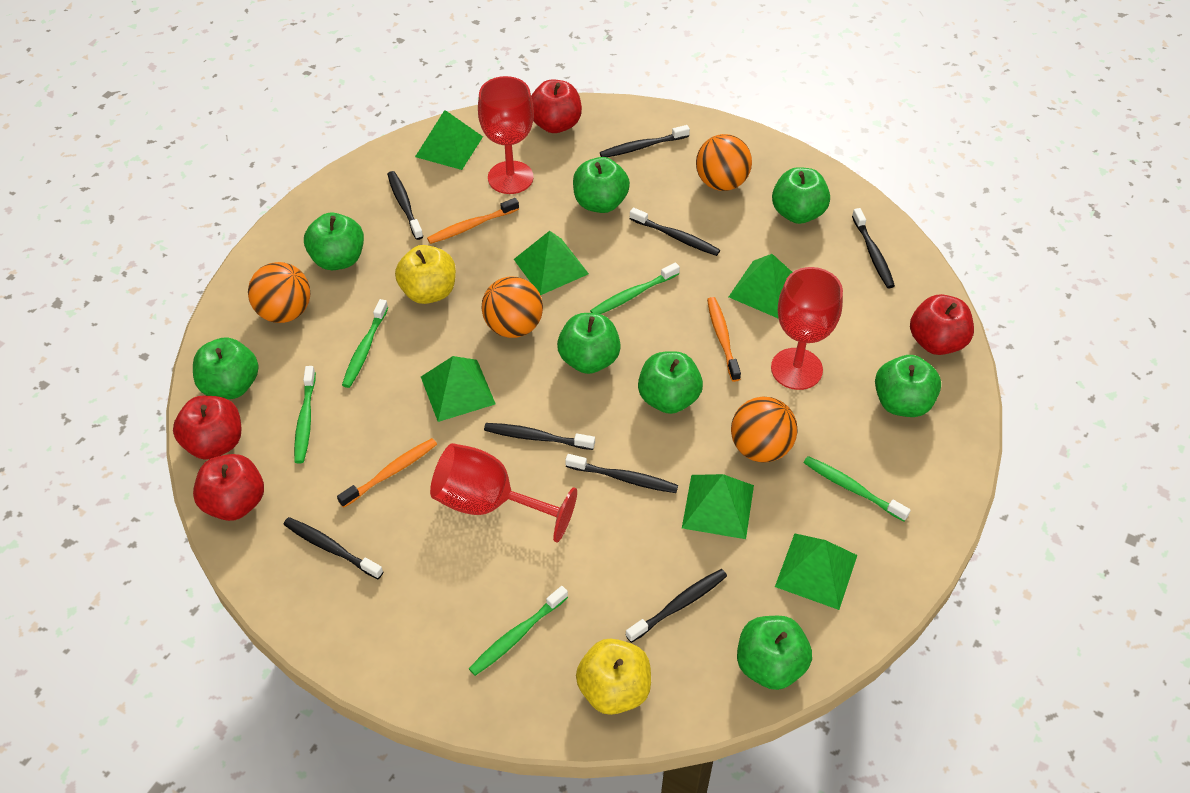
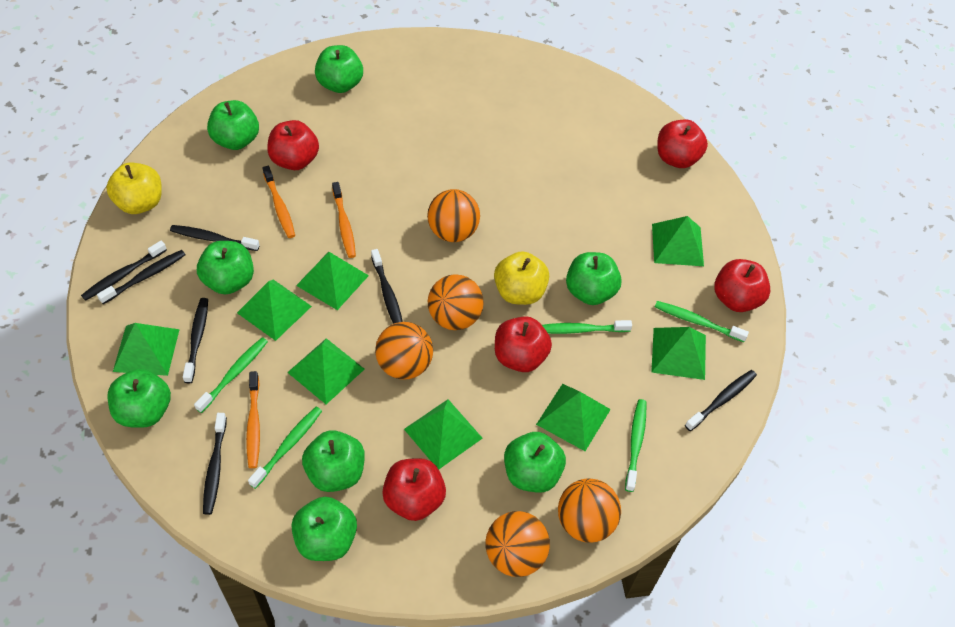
black toothbrush: [283,517,383,579] [387,171,423,240] [484,423,595,450] [565,454,678,493] [600,125,690,157] [626,569,727,643] [630,208,720,256] [852,208,895,288] = 8 -> [81,240,167,301] [97,250,186,304] [170,225,260,251] [183,298,208,383] [203,413,227,515] [371,249,403,324] [685,370,757,431] = 7
green pyramid: [415,110,483,170] [421,356,496,422] [514,231,589,295] [682,474,754,539] [729,254,792,319] [775,533,857,610] = 6 -> [113,323,180,376] [237,280,312,341] [287,338,365,404] [296,252,369,310] [404,399,483,469] [536,384,611,451] [651,327,706,380] [652,216,704,266] = 8
orange ball: [248,262,311,323] [481,276,543,338] [696,134,752,191] [731,397,798,463] = 4 -> [375,322,433,380] [427,189,480,242] [428,274,484,330] [485,511,550,577] [558,479,621,543] = 5
red apple: [173,396,241,460] [193,454,264,521] [531,79,582,133] [910,294,974,355] = 4 -> [267,120,319,170] [382,458,446,521] [495,316,552,372] [657,120,708,168] [714,259,770,312] = 5
red goblet: [430,443,577,543] [478,76,534,194] [771,267,843,390] = 3 -> none = 0

